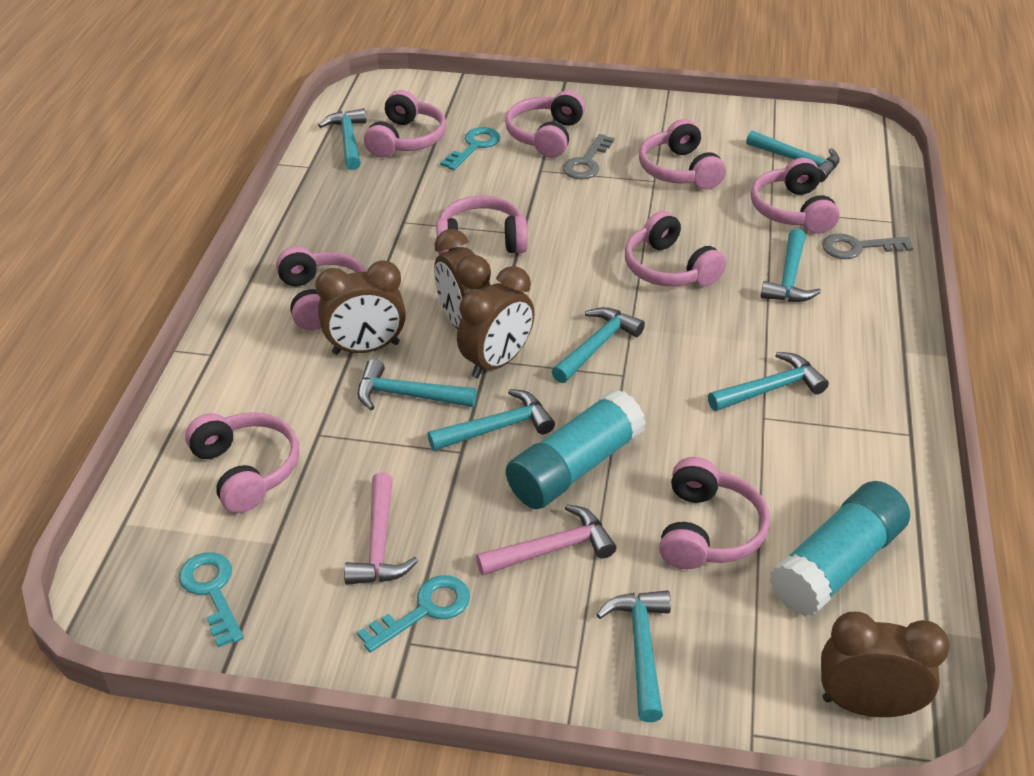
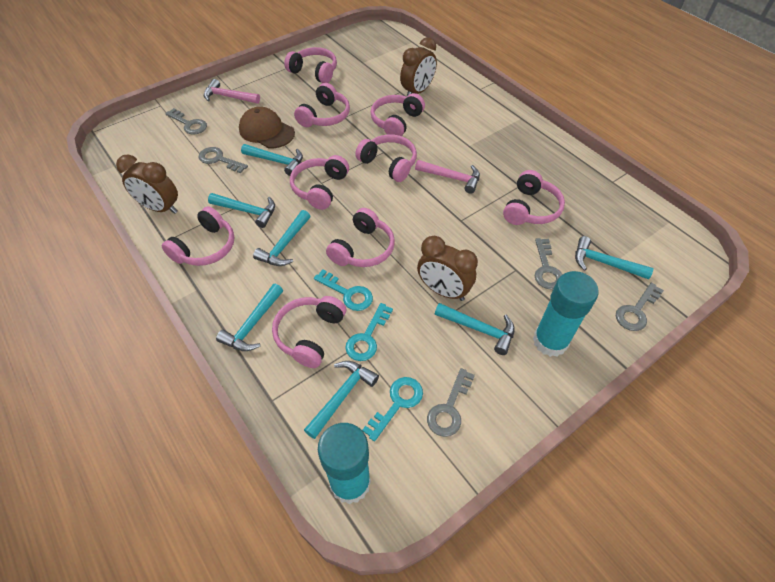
brown cap: none = 0 -> [239,107,295,148] = 1
brown clock: [315,260,406,355] [434,229,491,330] [457,266,535,379] [821,612,950,717] = 4 -> [116,154,178,214] [400,37,437,97] [417,236,478,301] = 3
grey key: [563,134,614,179] [822,233,913,259] = 2 -> [165,108,207,135] [198,147,248,173] [427,368,475,437] [535,238,563,289] [616,283,664,331] = 5
turquoise hammer: [318,108,367,170] [358,359,477,410] [427,389,555,451] [551,307,645,383] [596,590,671,722] [708,352,829,411] [746,130,840,182] [761,229,821,302] = 8 -> [208,193,275,228] [216,284,283,351] [241,144,303,176] [253,210,310,266] [304,361,379,439] [435,303,515,355] [575,236,653,279] = 7

